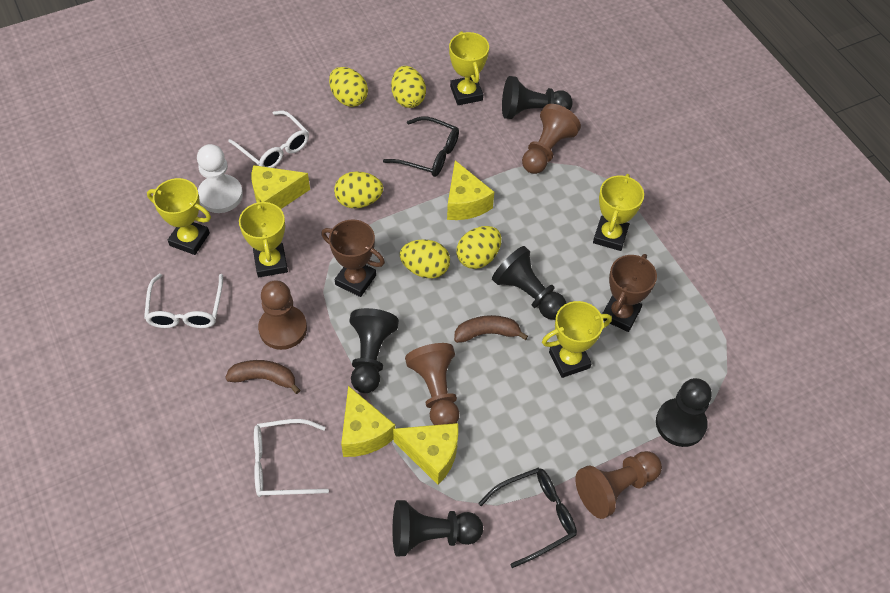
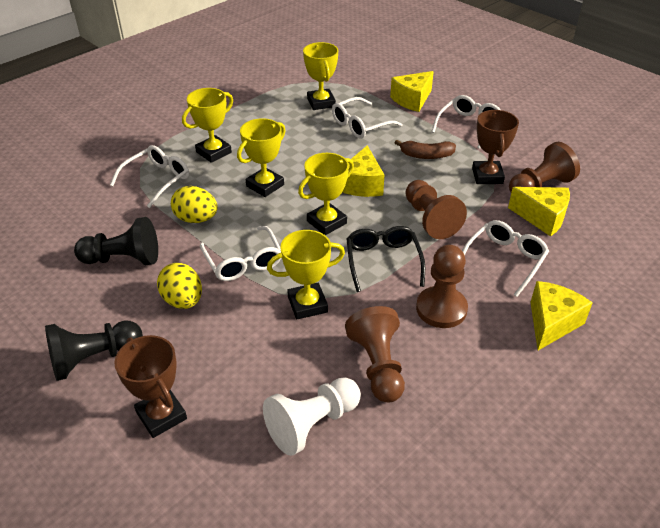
black glasses: [383,116,459,177] [478,468,577,568] = 2 -> [346,226,425,292] = 1
black pawn: [349,308,399,393] [393,500,483,556] [492,246,566,320] [502,76,573,119] [656,378,712,447] = 5 -> [45,320,143,381] [74,217,158,265] = 2
brown banana: [225,360,300,394] [454,315,528,343] = 2 -> [395,140,456,159] = 1
white glasses: [144,274,223,328] [228,110,309,168] [254,419,329,497] = 3 -> [110,145,189,208] [200,226,281,281] [332,97,402,138] [431,95,501,149] [462,220,549,297] = 5
yellow egg: [329,67,368,107] [334,171,383,209] [391,66,426,108] [400,239,450,278] [457,226,501,269] = 5 -> [157,263,202,309] [171,186,218,223] = 2

